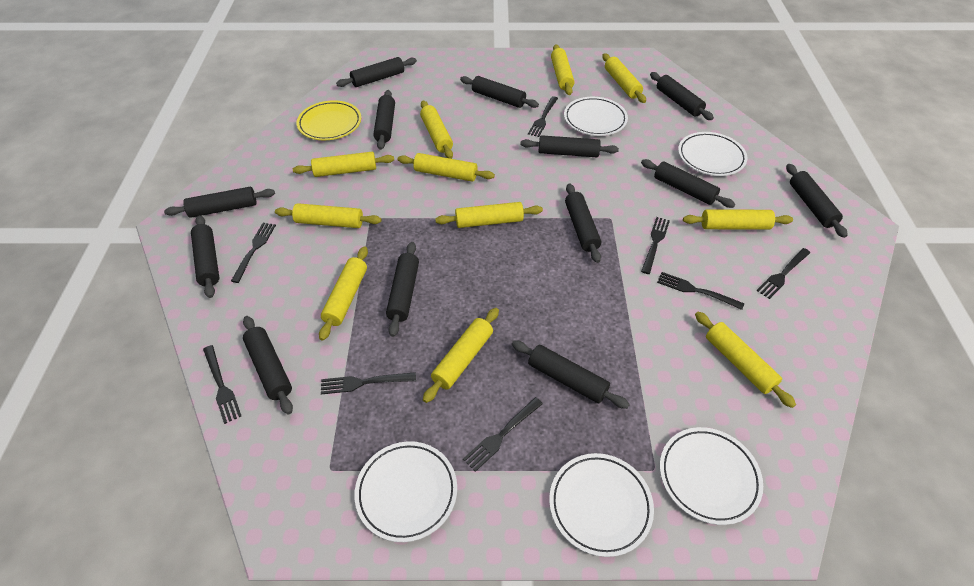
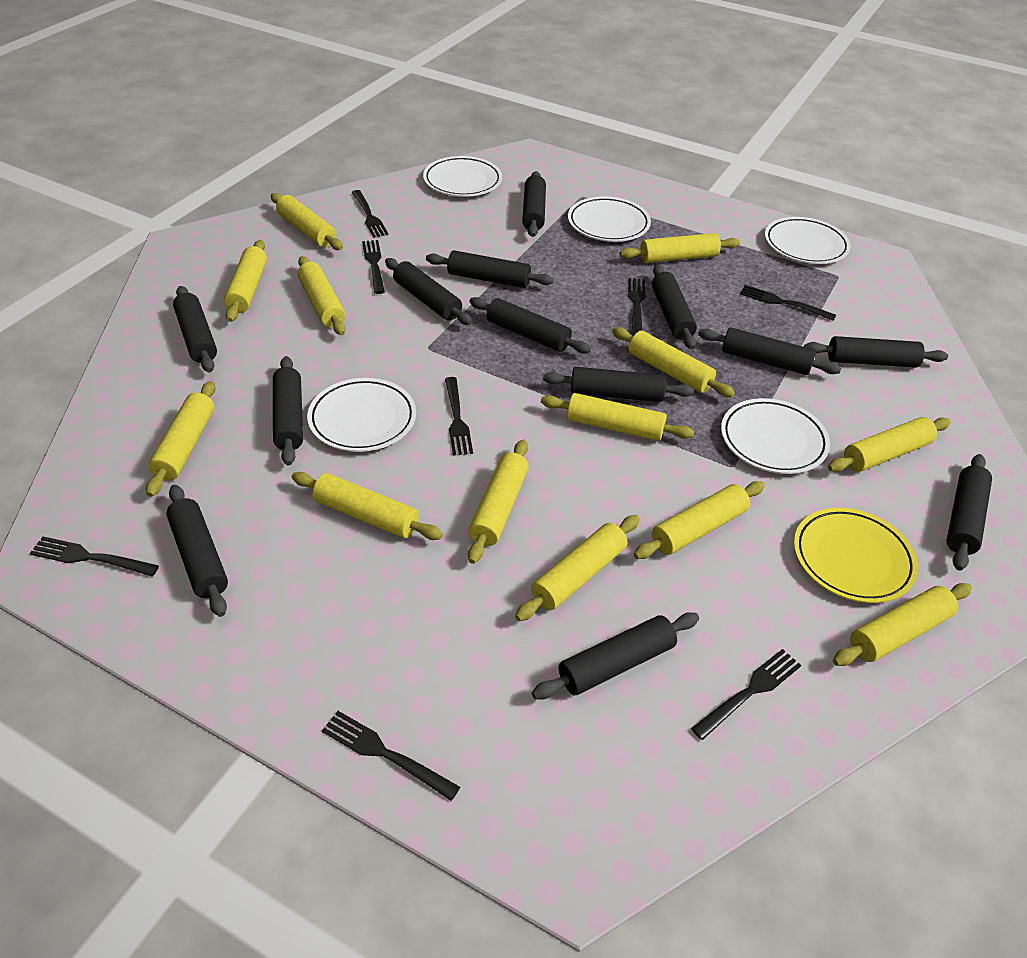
yellow rolling pin: [275,203,381,228] [293,152,394,177] [319,246,368,341] [397,153,495,182] [420,101,453,159] [423,308,499,403] [435,202,543,228] [551,45,575,95] [602,53,646,103] [683,209,793,230] [695,312,796,408] = 11 -> [146,381,216,497] [224,240,267,322] [271,193,343,250] [292,472,443,540] [298,256,346,335] [468,440,529,564] [515,515,640,621] [541,393,694,441] [612,327,735,398] [620,233,740,263] [634,481,765,559] [828,417,951,472] [833,583,972,666] = 13

